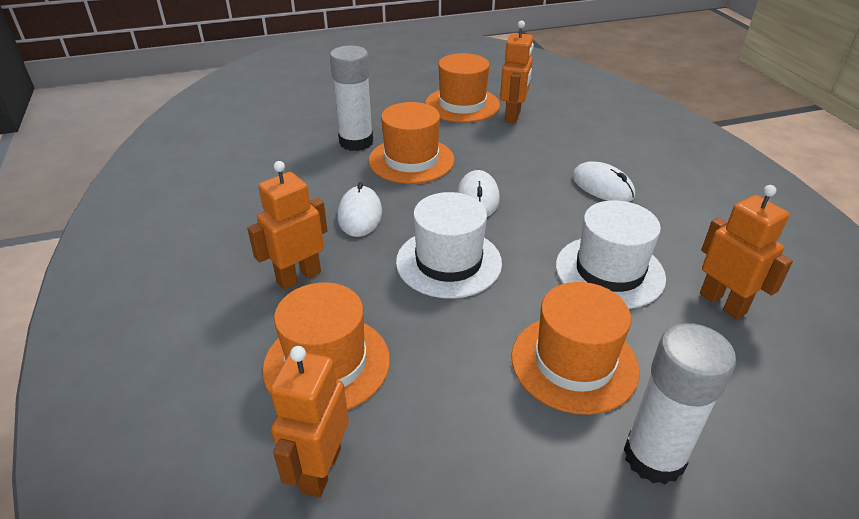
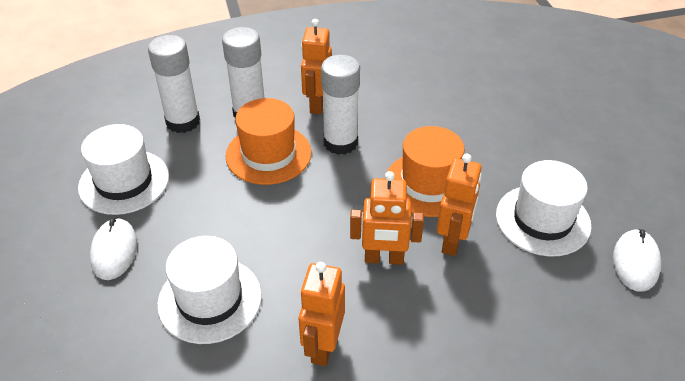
orange hat: [263,282,390,410] [369,102,454,184] [425,53,500,123] [511,282,639,415] = 4 -> [226,98,312,185] [387,126,465,217] = 2
white glue stick: [330,45,373,151] [623,323,736,485] = 2 -> [148,35,200,133] [222,27,264,118] [321,55,360,155] = 3
white hat: [396,192,502,299] [556,200,666,309] = 2 -> [78,124,169,215] [157,236,262,344] [496,160,592,256] = 3
white mouse: [338,182,382,237] [457,170,500,217] [572,161,635,202] = 3 -> [90,218,137,280] [613,229,661,292] = 2

